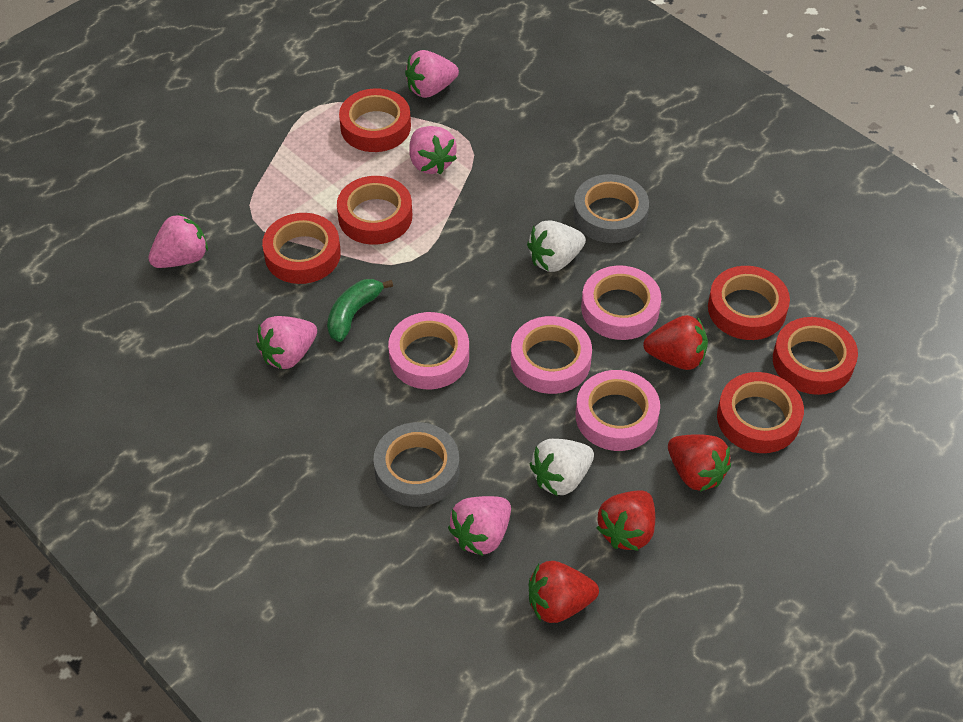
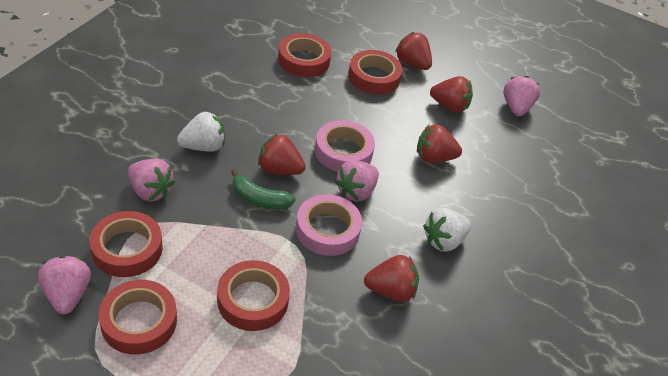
grey tape: [374,422,459,507] [573,174,649,243] = 2 -> none = 0
pink strawberry: [148,213,208,268] [256,316,317,369] [405,50,459,98] [409,126,457,175] [448,496,511,556] = 5 -> [38,256,91,314] [128,158,175,201] [335,160,379,201] [503,76,540,116] = 4
pink tape: [388,312,469,389] [511,316,592,394] [576,370,660,451] [581,266,661,340] = 4 -> [296,194,362,256] [315,120,375,172] = 2
red strawberry: [529,561,599,623] [596,490,655,551] [643,315,708,370] [668,434,731,492] = 4 -> [258,133,306,175] [364,255,419,302] [395,32,432,70] [417,125,462,163] [430,76,473,113] = 5
red tape: [262,213,341,284] [337,176,412,245] [339,88,411,152] [708,266,790,340] [717,372,804,453] [773,317,858,395] = 6 -> [90,211,163,277] [99,280,177,354] [217,260,290,331] [278,33,331,77] [348,50,402,95] = 5

